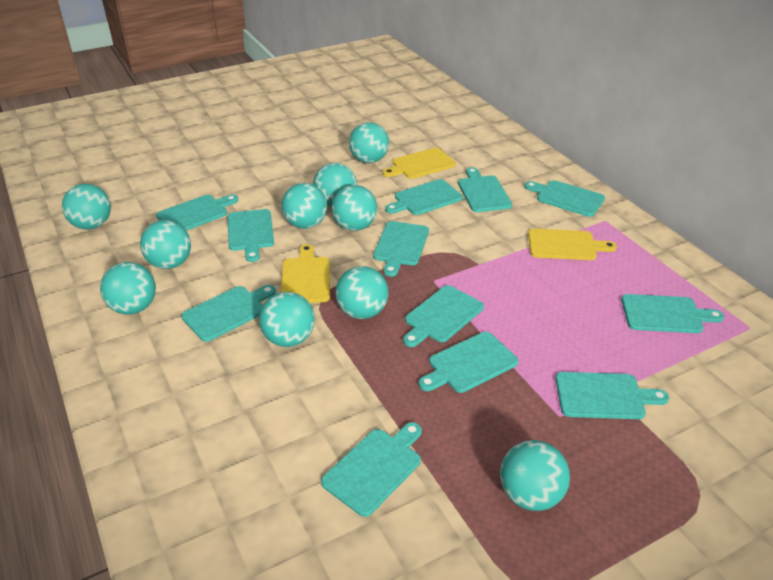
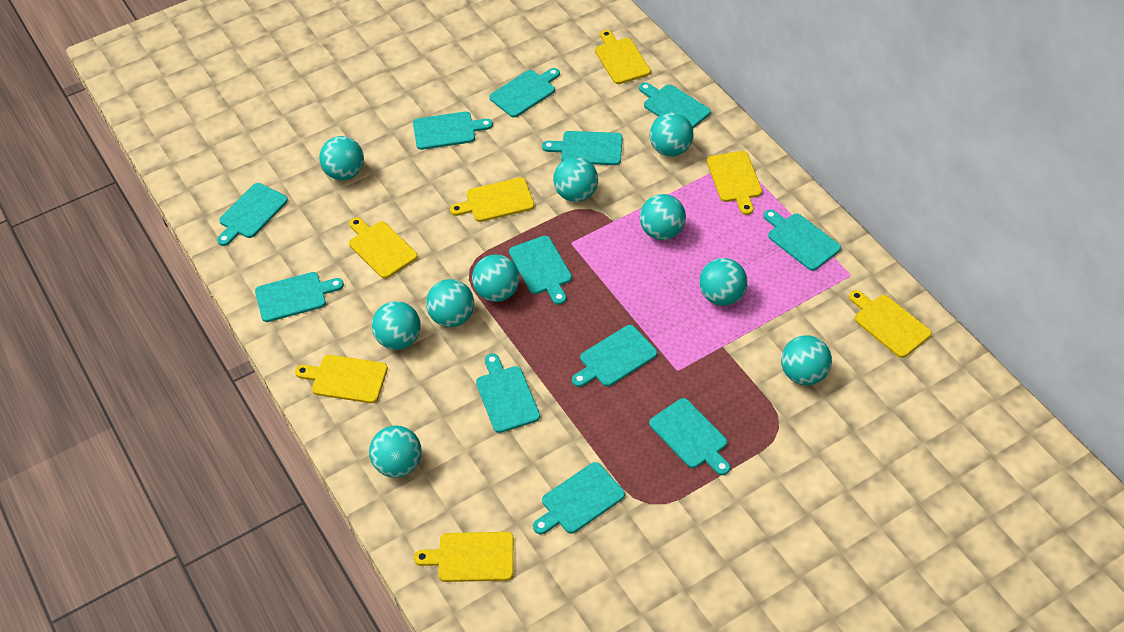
yellow cutting board: [281,244,330,303] [383,148,456,179] [528,228,617,260] = 3 -> [295,355,388,403] [349,217,418,279] [414,532,514,582] [450,177,534,222] [595,30,651,84] [707,151,762,215] [849,290,932,358] = 7

